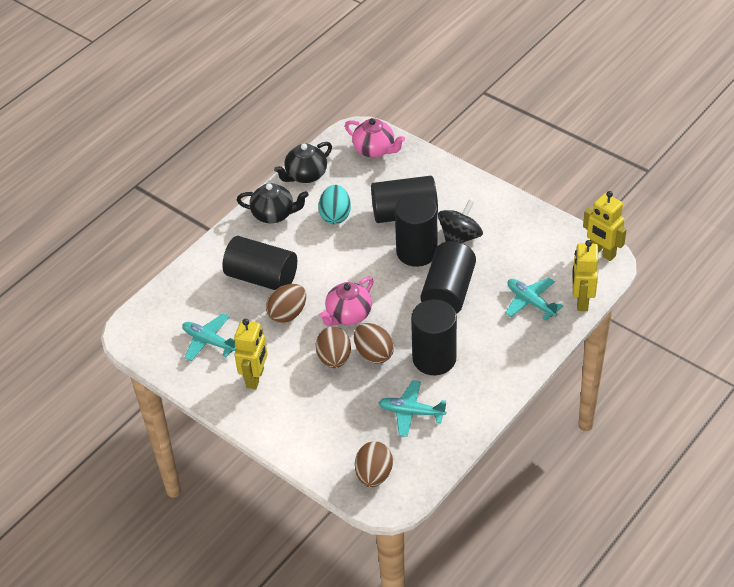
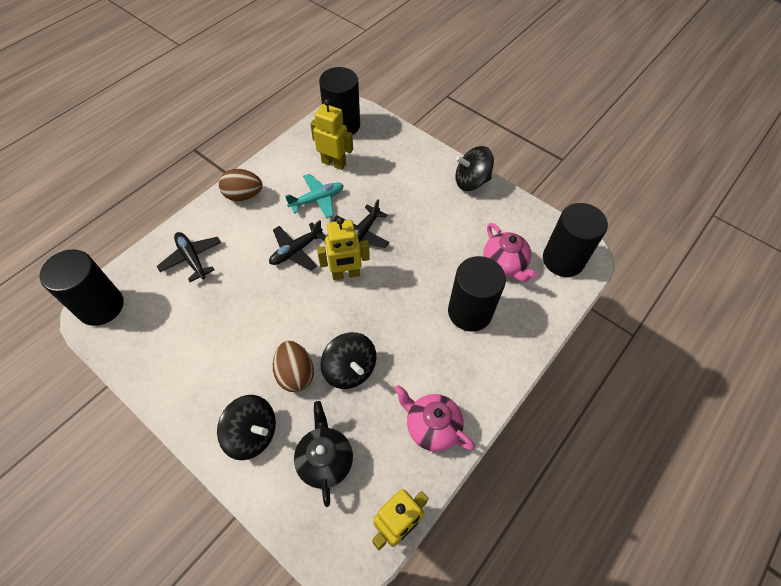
black cylinder: [222,236,297,290] [371,176,438,223] [395,194,438,267] [411,299,457,375] [420,241,476,314] = 5 -> [40,249,124,326] [319,67,360,135] [448,256,506,332] [543,203,608,277] = 4
black plane: none = 0 -> [157,232,221,282] [269,220,326,271] [333,199,390,248] = 3
black spinning top: [438,200,483,243] = 1 -> [217,395,276,460] [320,332,376,389] [455,146,494,191] = 3
black teapot: [237,183,309,224] [274,142,332,183] = 2 -> [294,401,353,507] = 1
brown egg: [266,284,306,323] [316,327,351,368] [354,323,394,364] [355,441,393,487] = 4 -> [219,169,263,202] [273,341,314,392] = 2
turquoise egg: [318,185,351,224] = 1 -> none = 0
turquoise plane: [182,313,236,361] [378,380,447,437] [505,277,563,321] = 3 -> [285,174,344,219] = 1

